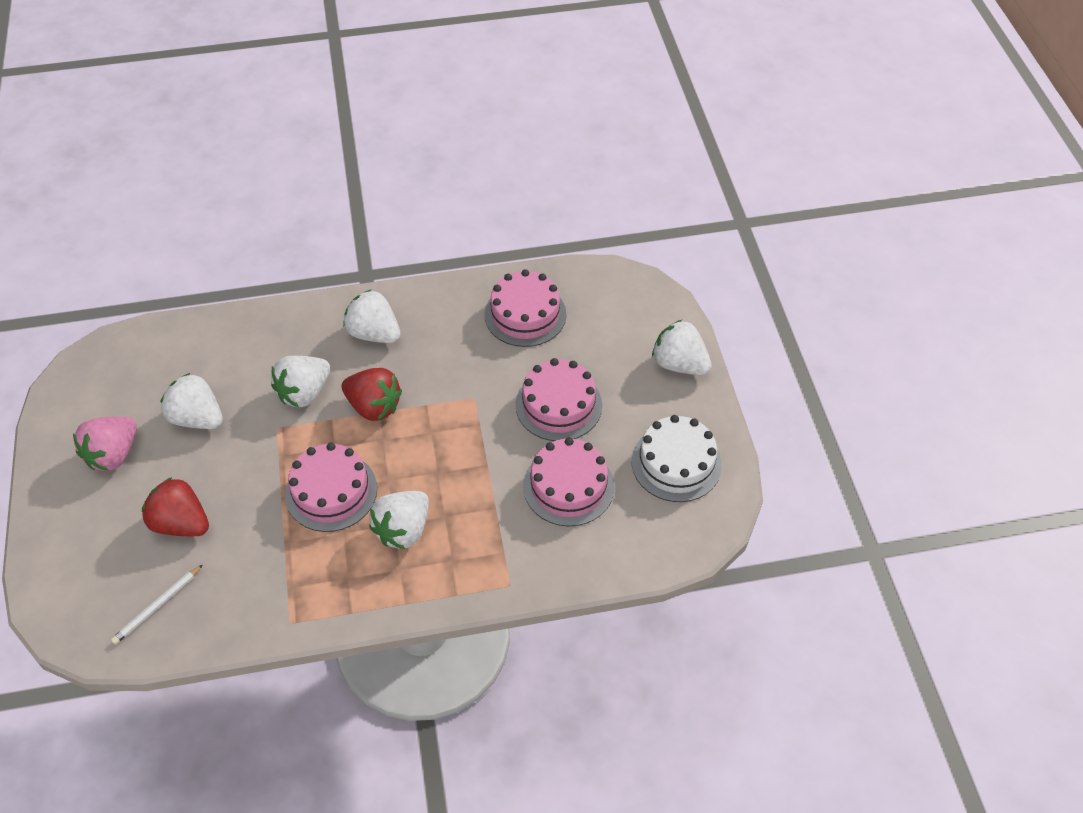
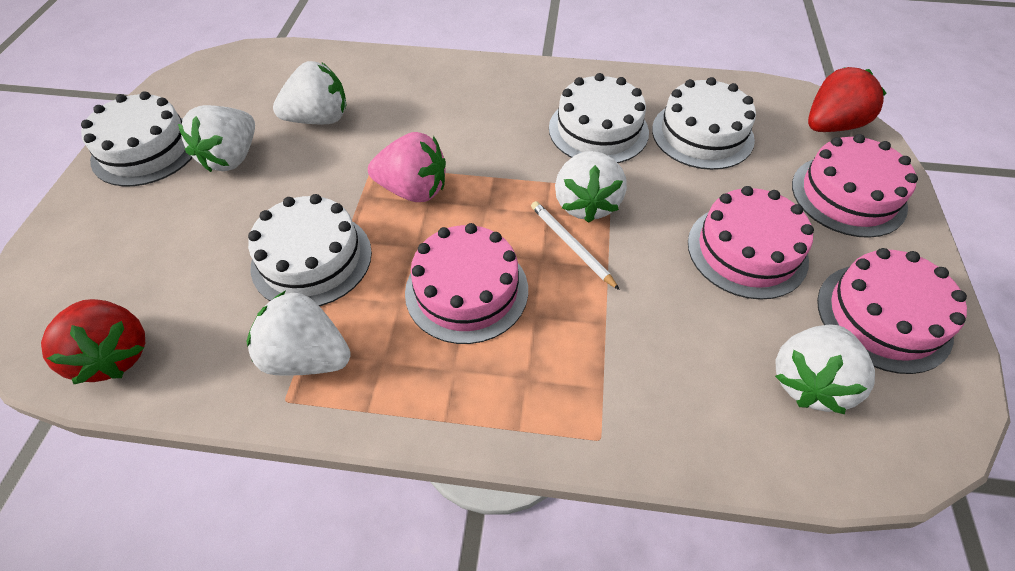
white cake: [632,415,722,502] = 1 -> [81,91,193,186] [248,194,372,306] [549,73,649,163] [652,77,756,170] = 4

